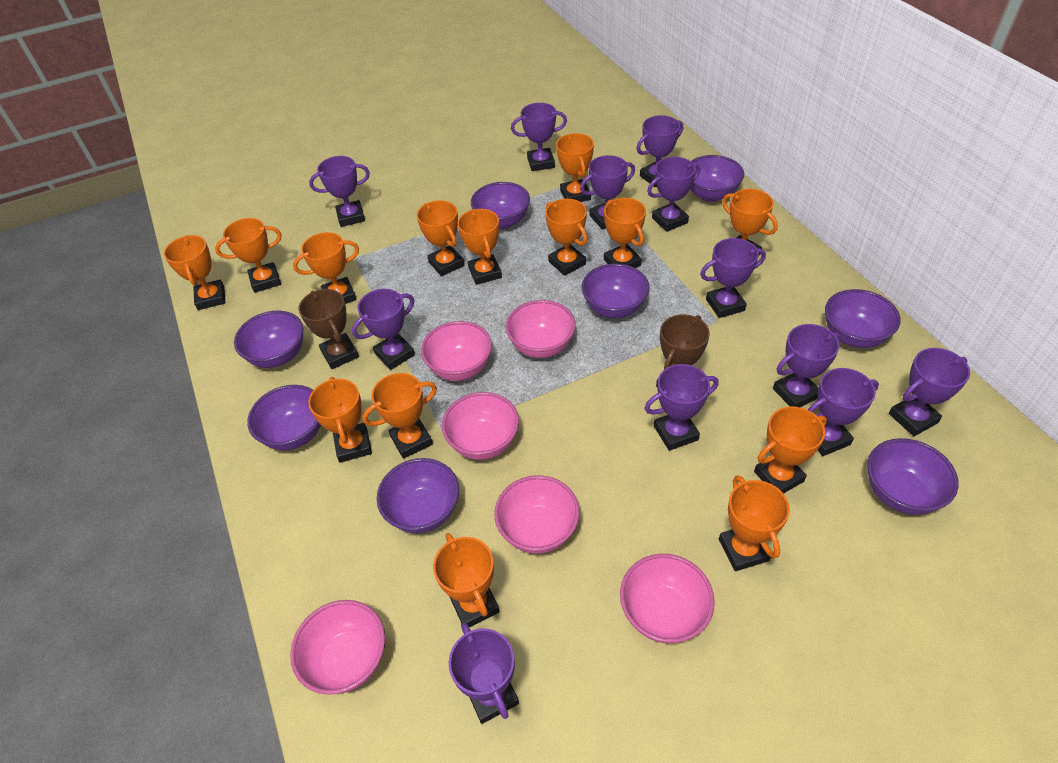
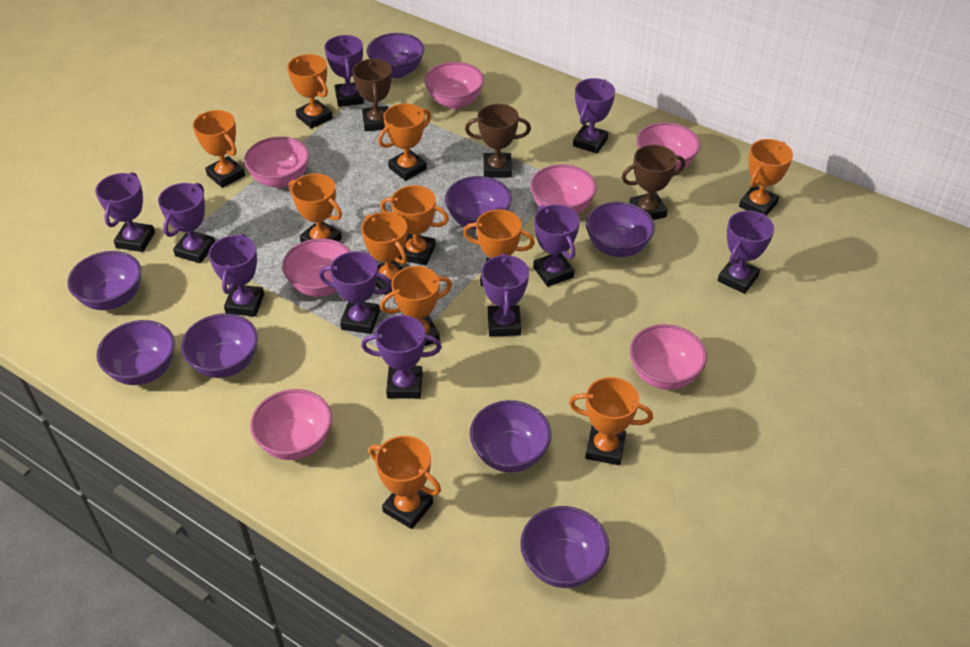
brown trophy: [299,289,359,369] [656,314,710,387] = 2 -> [352,59,392,131] [465,104,531,178] [621,145,685,220] = 3
orange trophy: [164,235,225,310] [215,218,282,293] [293,232,359,304] [308,377,372,463] [362,373,437,459] [417,200,464,276] [433,533,500,628] [458,209,502,285] [545,199,588,276] [556,133,594,202] [604,198,646,268] [719,475,790,571] [722,189,778,255] [754,407,827,494] = 14 -> [193,110,245,188] [287,54,333,129] [289,173,342,242] [361,212,407,295] [369,436,441,529] [378,103,431,181] [380,185,449,265] [380,266,452,346] [463,209,535,286] [569,377,653,465] [739,139,793,216] = 11
pink bowl: [290,600,385,695] [421,321,492,381] [442,392,519,460] [494,475,580,554] [506,300,576,358] [620,554,715,644] = 6 -> [244,137,309,188] [250,389,332,460] [282,238,351,297] [424,62,484,109] [530,164,597,214] [630,324,707,390] [636,122,700,171] = 7
purple trophy: [309,156,370,227] [352,289,415,370] [449,622,519,724] [511,103,567,171] [580,155,635,230] [637,115,683,187] [644,364,719,451] [647,157,700,232] [700,238,766,318] [773,324,842,407] [808,368,879,456] [889,348,970,436] = 12 -> [95,172,155,252] [158,183,215,263] [209,234,264,317] [319,251,392,334] [325,35,364,107] [361,315,442,399] [481,253,529,336] [533,204,580,287] [573,78,615,154] [718,211,774,294] = 10

